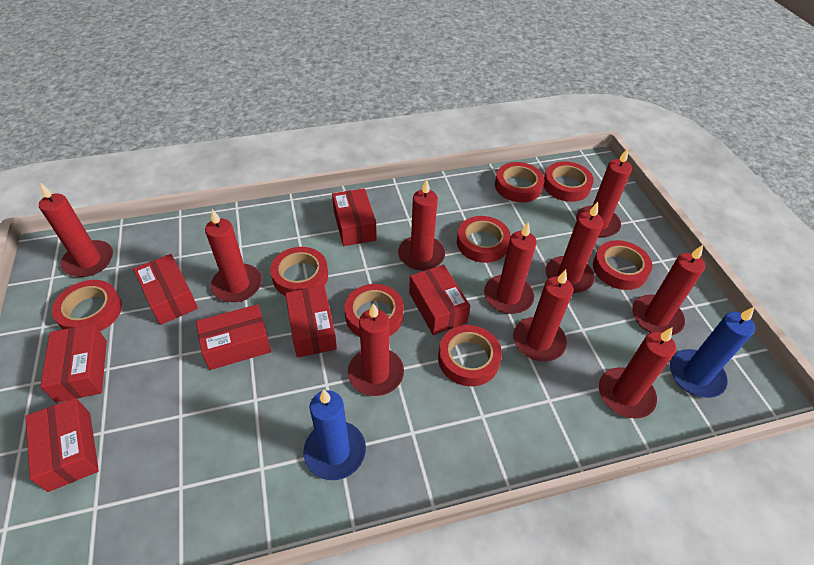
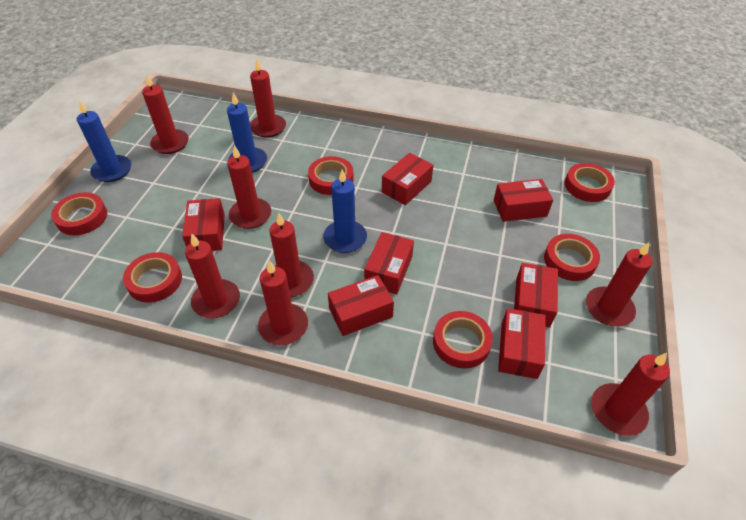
blue candle: [303,389,366,480] [670,307,755,398] = 2 -> [77,100,131,182] [227,92,267,172] [323,170,367,253] = 3
red candle: [39,183,113,277] [205,209,262,302] [348,303,404,396] [398,179,445,271] [484,222,537,314] [513,270,573,362] [546,202,604,293] [576,148,632,238] [599,327,676,419] [632,245,705,335] = 10 -> [142,74,189,154] [185,234,240,318] [227,145,271,229] [250,58,286,138] [258,260,308,345] [269,213,314,297] [586,242,653,326] [591,353,670,436] = 8
red tape: [52,280,122,331] [270,247,328,296] [344,284,404,337] [438,325,502,386] [457,216,511,263] [495,162,544,202] [543,161,594,202] [593,240,652,290] = 8 -> [51,192,107,235] [123,252,182,303] [308,156,354,195] [433,311,493,369] [544,234,600,281] [565,163,615,202] = 6

